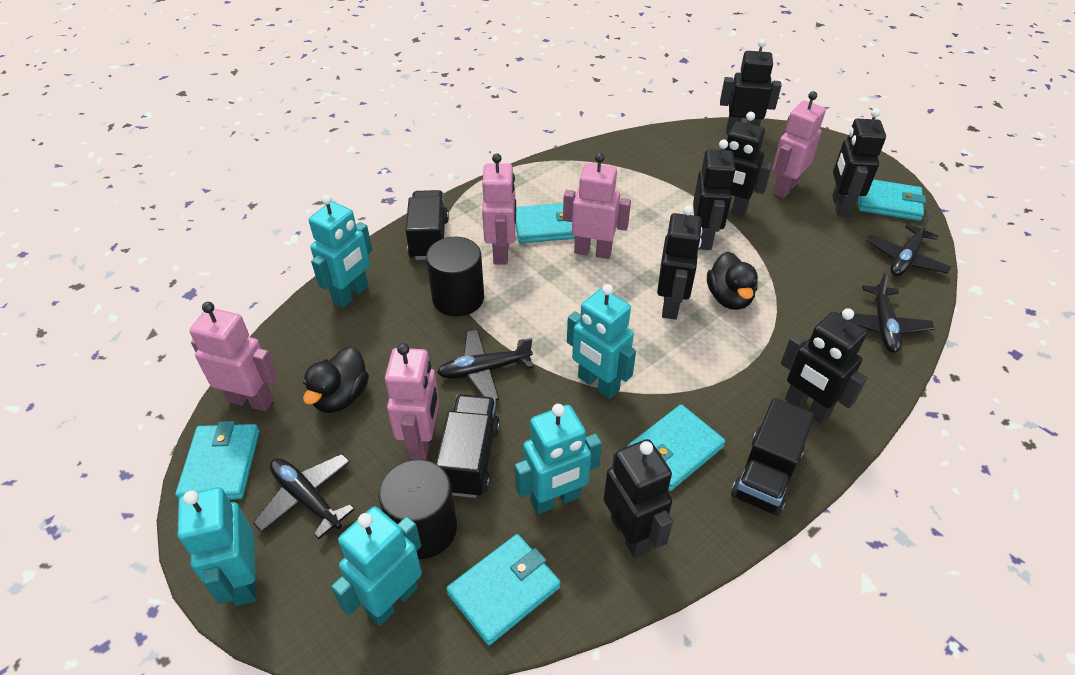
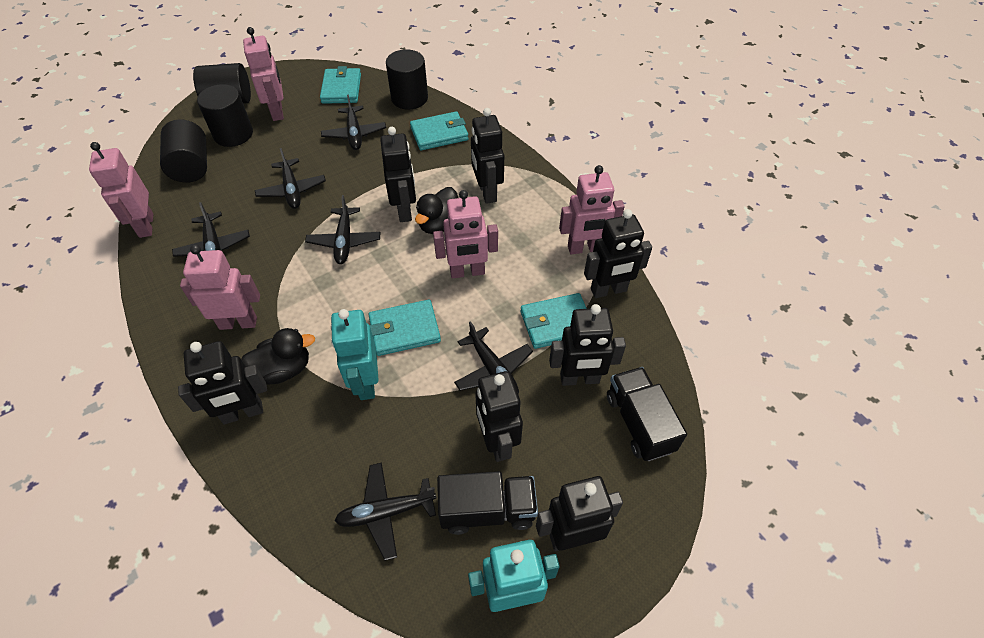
black cylinder: [379,459,457,559] [426,237,484,317] = 2 -> [160,120,207,183] [193,63,251,104] [197,84,253,147] [386,49,428,109] = 4
black plane: [253,454,355,539] [437,330,534,400] [840,272,935,353] [866,215,951,276] = 4 -> [172,202,250,257] [255,148,326,209] [305,195,381,264] [321,94,386,150] [335,462,437,561] [454,321,533,394] = 6
black truck: [406,190,449,260] [435,394,500,498] [731,398,815,516] = 3 -> [437,471,538,535] [607,367,687,461] = 2
turquoise robot: [178,487,256,606] [309,194,372,308] [331,506,422,626] [514,404,602,514] [567,284,636,399] = 5 -> [331,309,379,400] [468,540,559,612] = 2
turquoise wallet: [175,421,260,500] [446,534,561,645] [516,203,575,243] [627,404,726,491] [858,179,926,221] = 5 -> [320,66,361,104] [369,300,441,356] [410,111,469,150] [520,293,587,349] = 4

